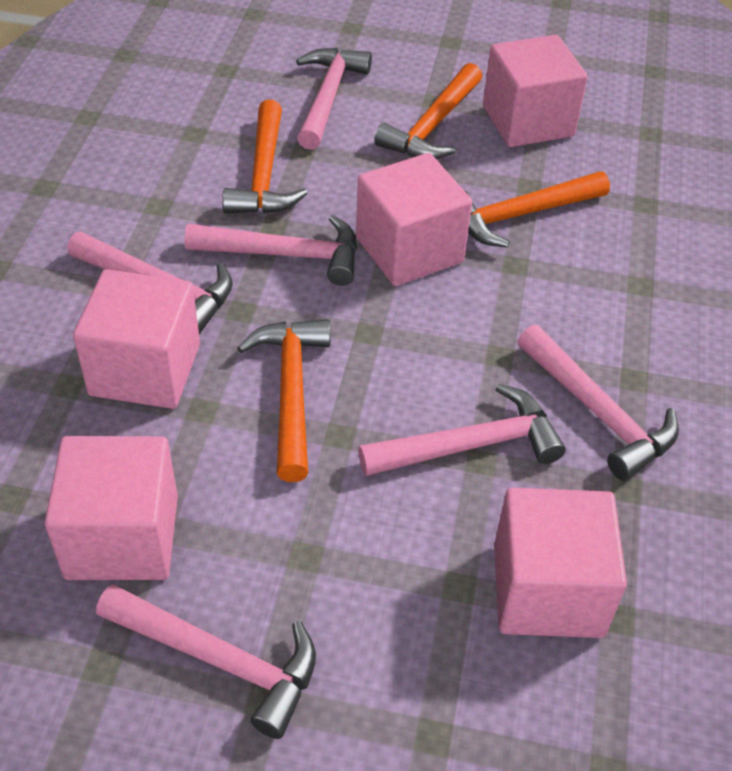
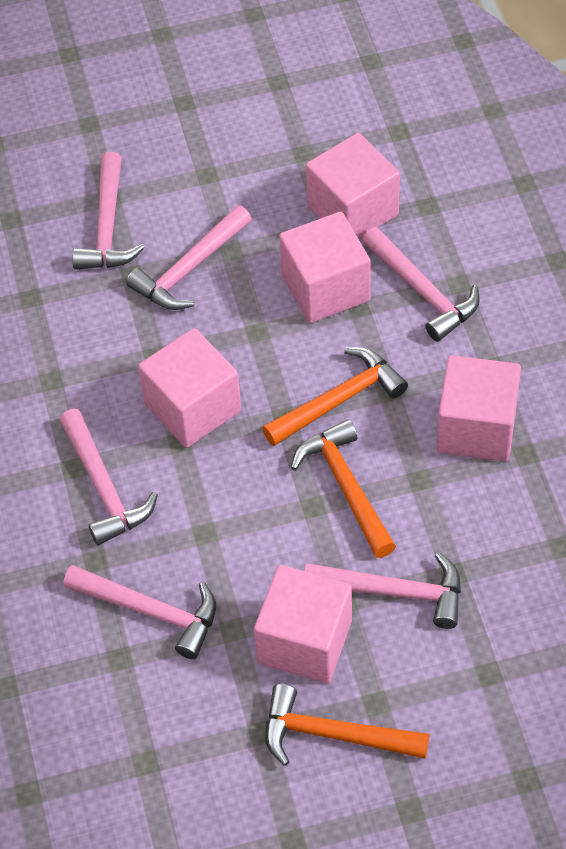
orange hammer: [222,100,308,214] [237,319,330,482] [374,63,482,159] [463,171,610,248] = 4 -> [262,347,408,446] [265,684,429,766] [291,419,396,558] = 3

